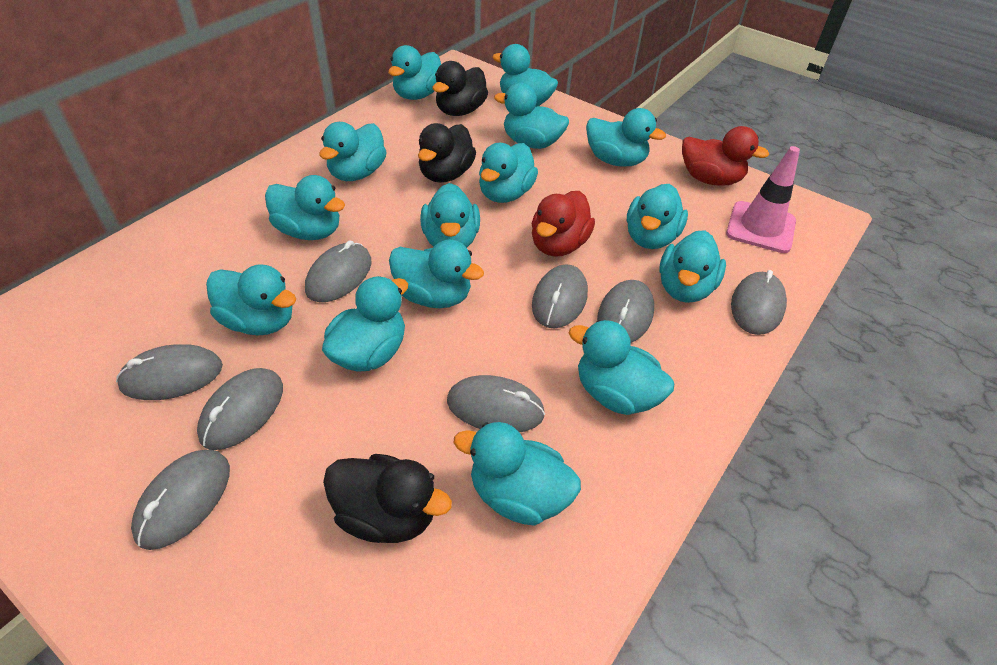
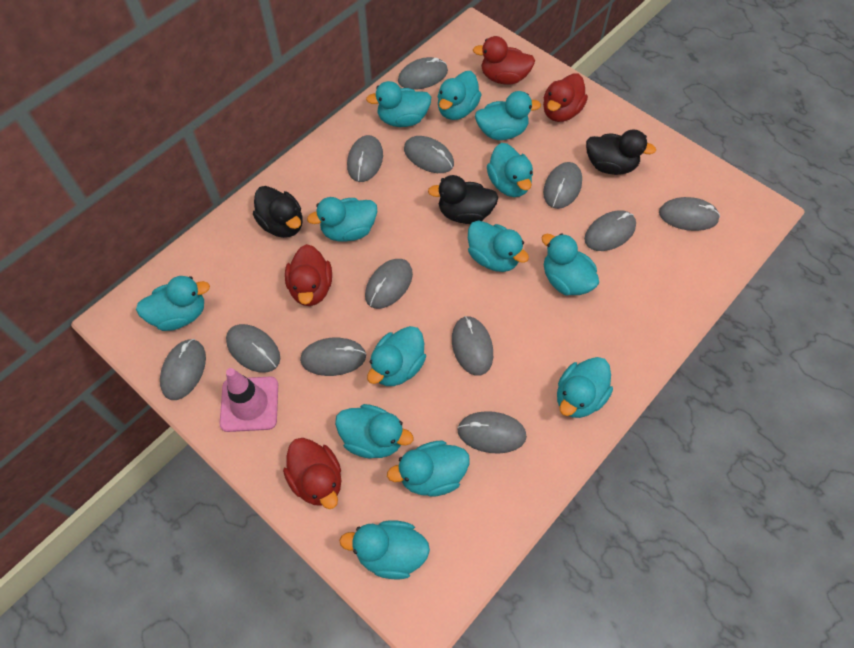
grey mouse: [116,344,223,400] [131,449,230,550] [197,368,283,450] [305,240,372,302] [447,375,545,432] [532,264,588,328] [597,280,654,343] [731,270,787,335] = 8 -> [160,339,206,400] [226,324,280,373] [300,338,366,376] [347,135,383,182] [365,259,413,309] [398,57,448,90] [404,136,454,173] [452,316,493,376] [457,411,527,454] [543,162,582,209] [584,210,636,251] [659,197,720,231] = 12
red duck: [532,191,595,257] [682,126,769,186] = 2 -> [283,438,341,509] [285,244,332,306] [473,36,535,84] [543,73,588,122] = 4
turquoise duck: [206,265,296,335] [265,175,345,240] [319,122,387,181] [322,276,408,372] [388,45,441,100] [389,240,484,308] [420,183,480,248] [454,422,581,526] [479,143,538,203] [492,44,558,107] [494,83,569,149] [569,320,674,415] [586,108,666,167] [627,184,688,249] [660,230,726,303] = 15 -> [136,276,210,331] [307,197,377,241] [335,404,413,459] [339,520,430,579] [366,81,431,127] [367,326,426,386] [387,441,470,497] [438,71,482,120] [468,220,529,272] [475,91,541,140] [487,143,533,197] [542,233,599,296] [557,357,613,418] = 13

